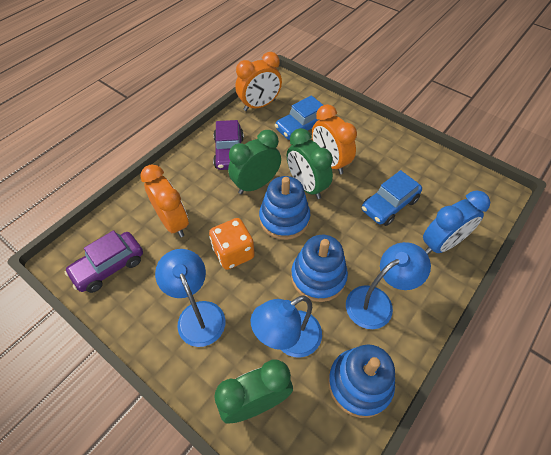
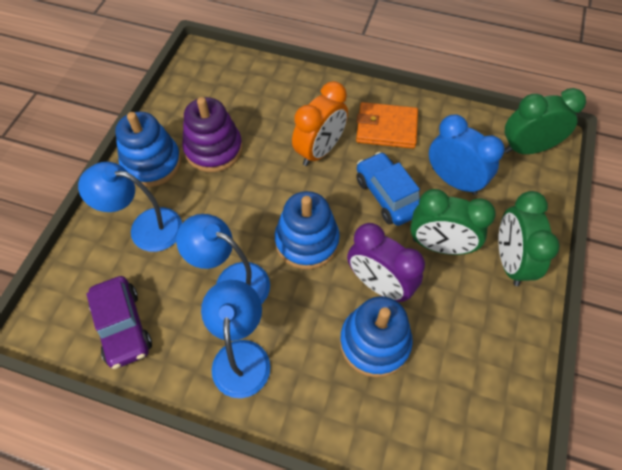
blue car: [275,95,323,140] [362,170,422,226] = 2 -> [356,152,420,226] = 1
orange clock: [140,164,189,237] [235,52,282,111] [312,104,357,174] = 3 -> [292,81,348,166] = 1
orange dice: [209,218,255,270] = 1 -> none = 0
orange wallet: none = 0 -> [356,102,418,149] = 1
purple car: [64,230,143,293] [213,120,244,170] = 2 -> [86,276,152,369] = 1
purple clock: none = 0 -> [347,223,425,302] = 1
purple stacking toy: none = 0 -> [182,97,243,172] = 1

